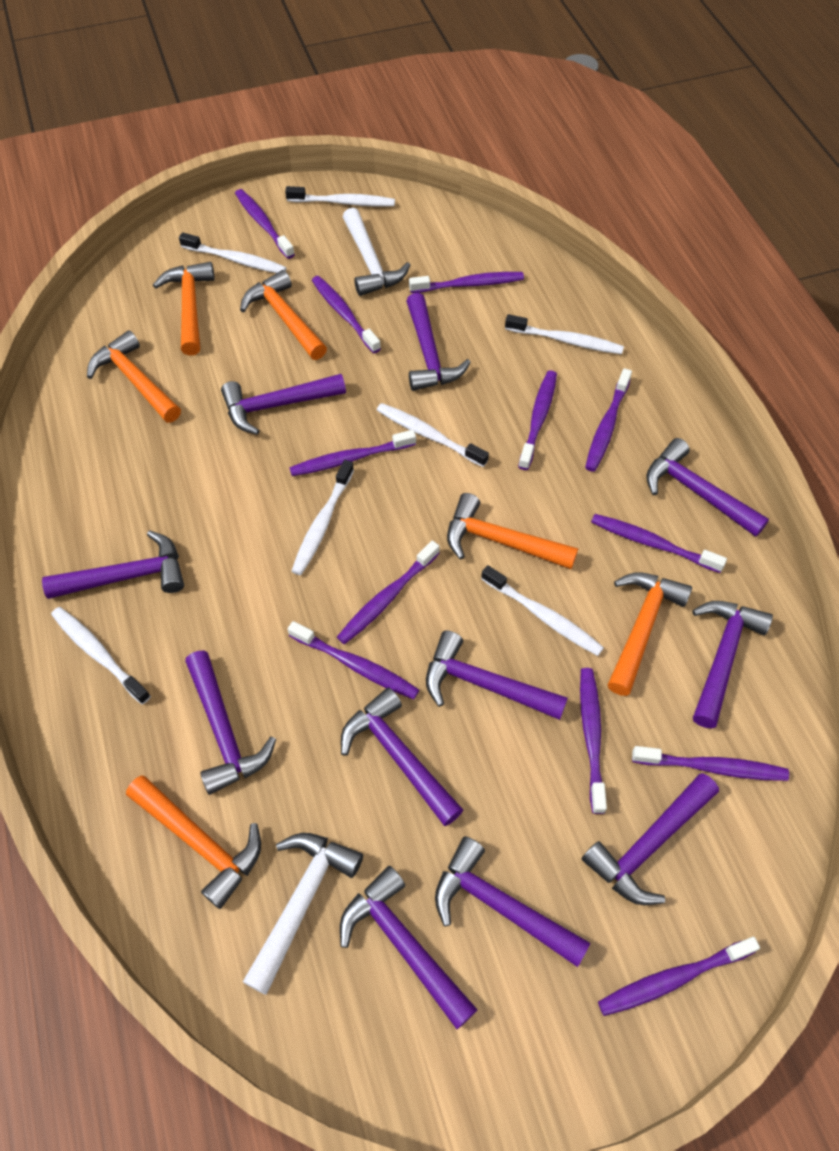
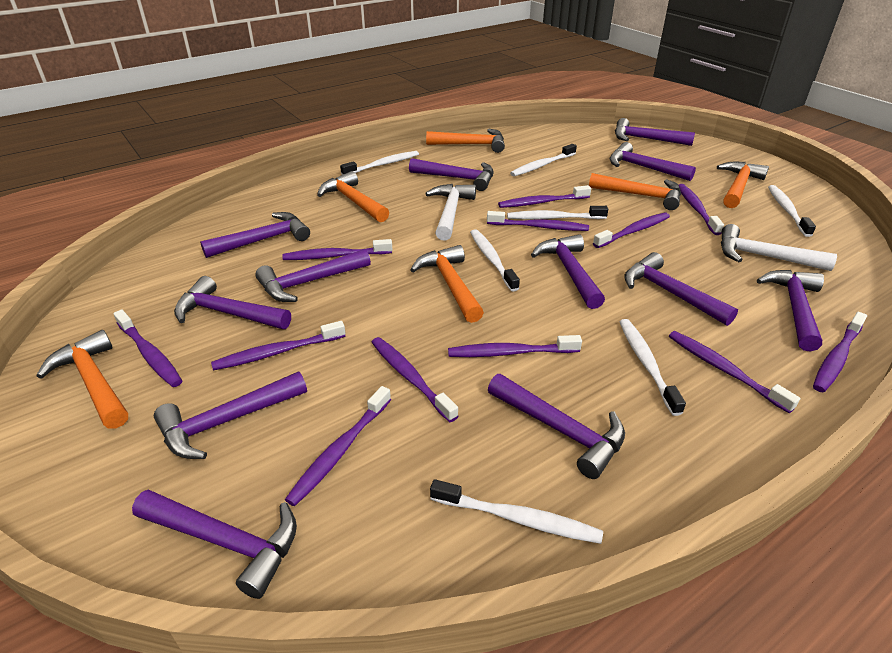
purple hammer: [42,530,184,599] [185,651,276,795] [221,374,346,435] [340,866,478,1029] [341,687,463,826] [406,293,471,391] [426,630,568,720] [435,836,590,967] [582,773,719,905] [646,438,769,537] [692,601,773,728] = 11 -> [132,489,297,599] [154,372,307,459] [174,276,291,329] [200,212,310,258] [255,249,371,302] [409,158,494,191] [488,374,625,479] [531,234,605,309] [610,142,696,181] [615,118,695,146] [624,252,738,326] [757,270,824,352] = 12

